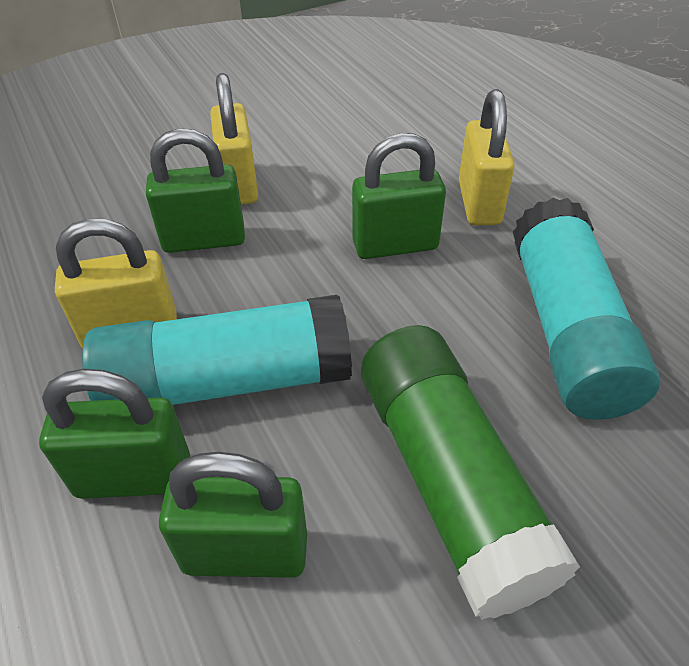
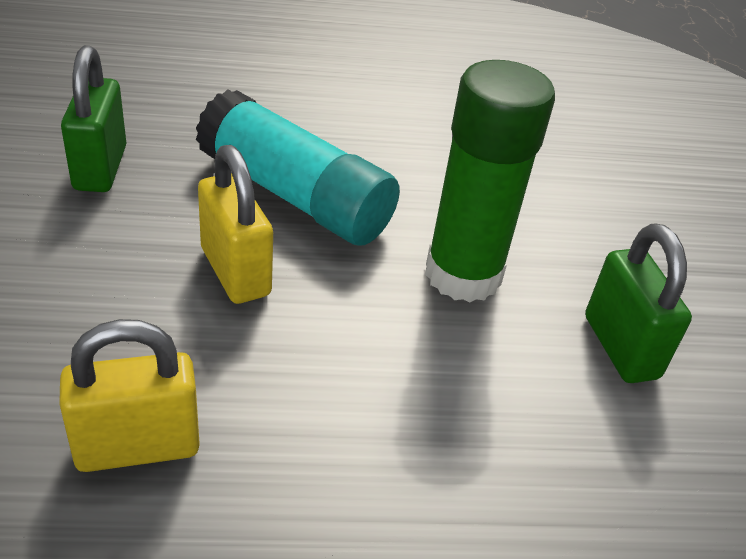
green padlock: [39,369,190,499] [146,128,245,253] [159,452,307,578] [352,133,446,259] = 4 -> [61,45,126,192] [585,223,692,383] = 2
turquoise glue stick: [82,295,352,405] [513,198,660,420] = 2 -> [196,89,400,246] = 1
yellow padlock: [55,218,177,348] [210,73,258,205] [459,89,515,225] = 3 -> [59,319,200,472] [198,145,273,304] = 2

